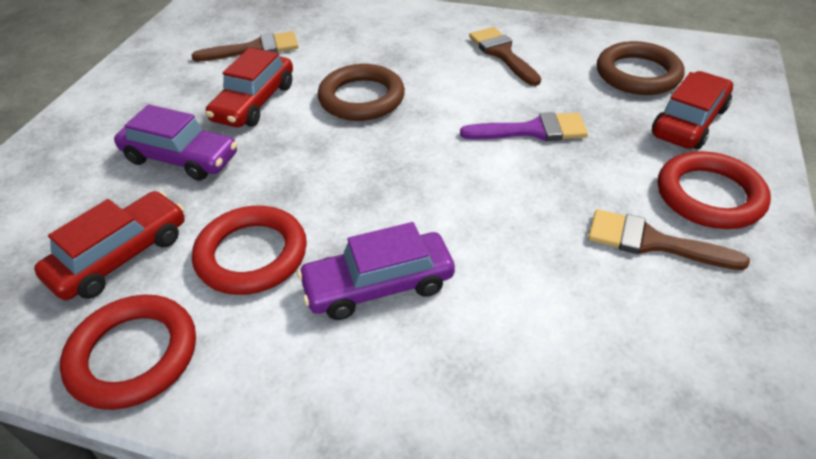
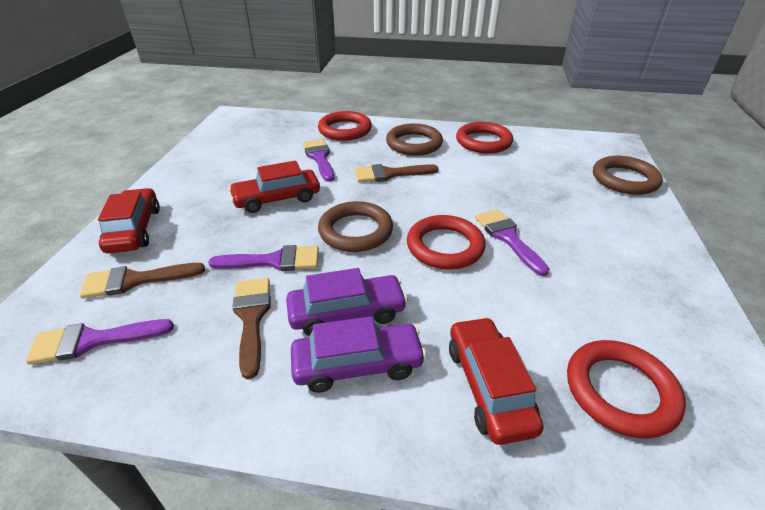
brown ring: [318,64,405,121] [597,41,685,95] = 2 -> [318,201,393,252] [386,124,443,156] [593,156,663,195] = 3
purple brush: [460,112,588,141] = 1 -> [26,319,174,365] [208,245,319,271] [302,139,335,182] [475,209,549,276] = 4
red ring: [60,295,196,410] [192,206,307,295] [658,151,771,229] = 3 -> [318,111,372,141] [407,215,486,269] [456,122,513,153] [567,340,686,439] = 4

